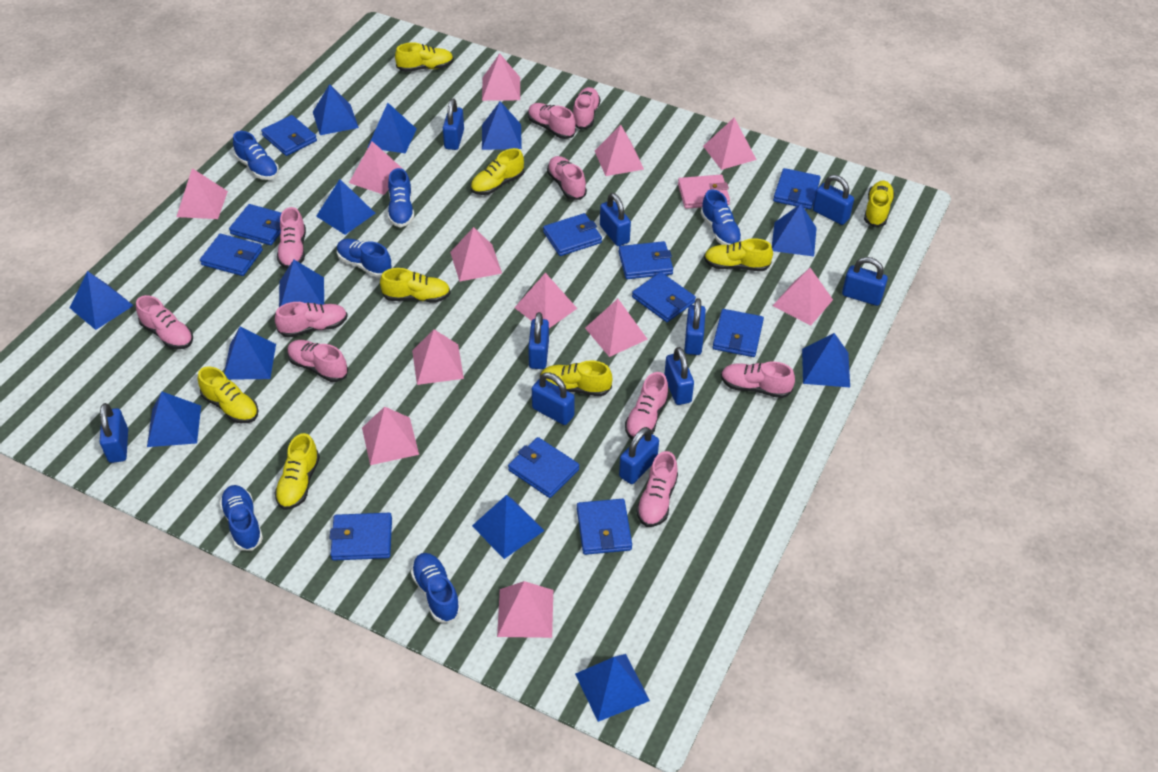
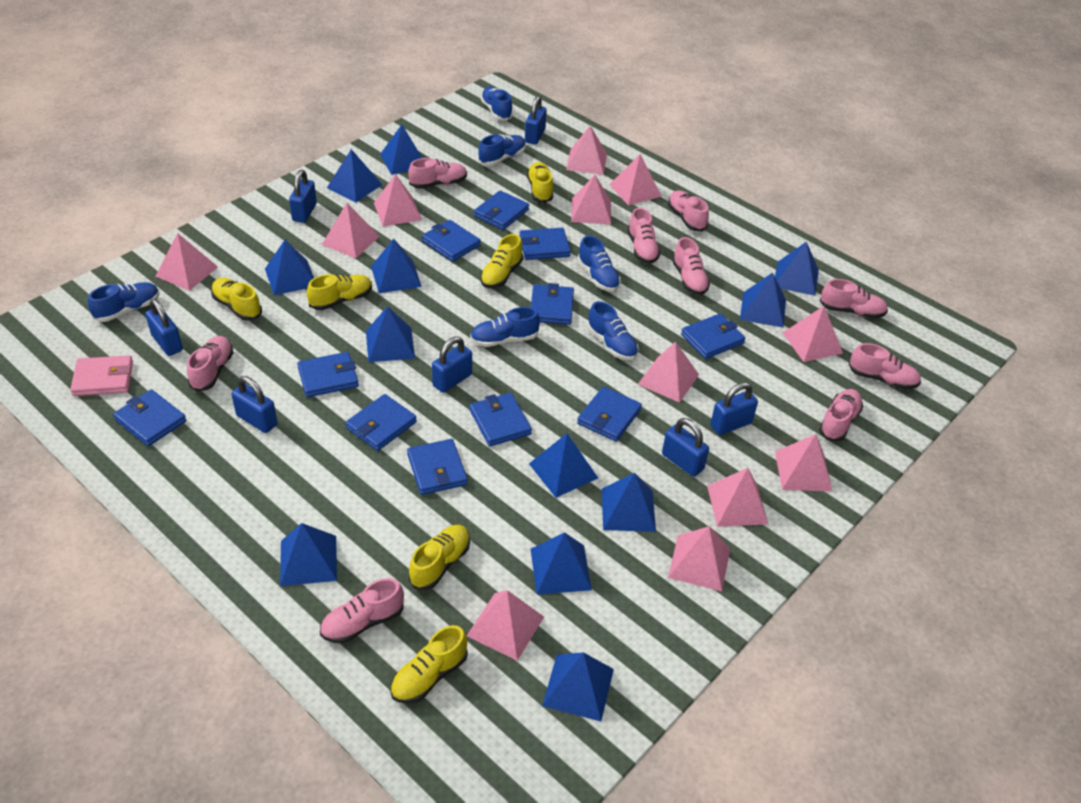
blue padlock: [100,403,128,463] [443,98,464,150] [528,312,549,369] [532,372,575,425] [600,193,631,246] [619,427,659,484] [664,347,694,405] [684,298,706,355] [813,175,854,225] [842,257,888,306] = 10 -> [145,298,183,356] [231,376,278,433] [289,170,317,223] [432,337,472,393] [525,95,547,144] [662,418,709,477] [710,382,758,435] = 7
pink shoe: [136,295,193,349] [275,302,348,338] [277,207,306,269] [288,340,348,382] [528,103,576,139] [547,156,587,200] [573,87,601,130] [625,372,669,440] [636,451,678,527] [721,361,795,398] = 10 -> [187,336,233,392] [320,578,404,643] [408,158,467,189] [627,208,660,264] [668,190,709,231] [672,237,710,295] [819,389,863,441] [820,279,888,319] [849,343,921,389] = 9
yellow shoe: [198,367,259,423] [275,433,320,510] [380,268,451,302] [395,42,454,72] [471,148,524,195] [540,360,612,396] [704,238,773,271] [864,181,895,227] = 8 -> [211,278,262,321] [307,274,372,310] [390,625,468,704] [409,525,470,590] [480,234,523,288] [527,162,553,203] = 6

